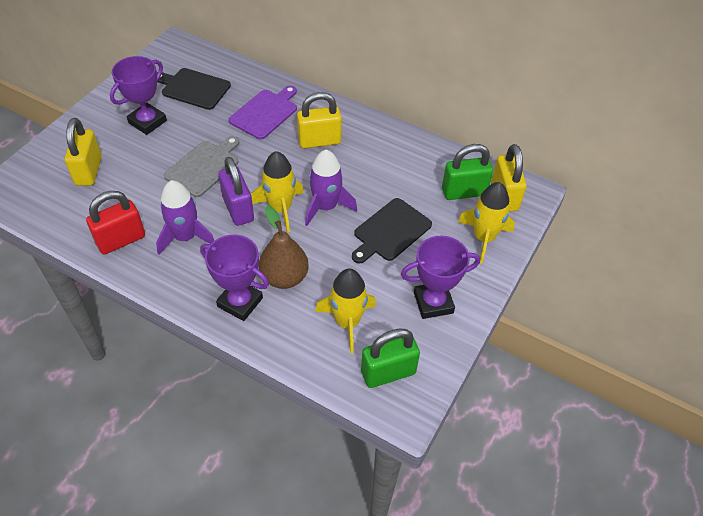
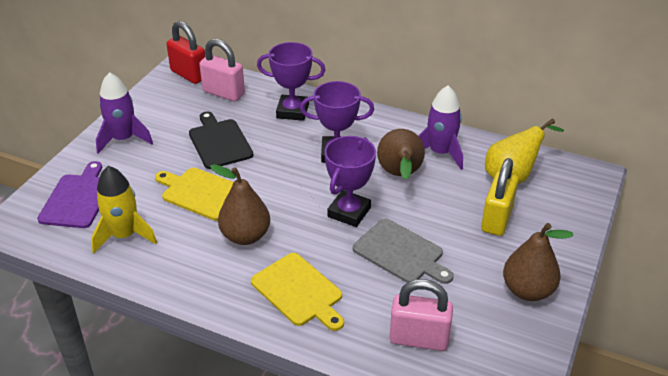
black cutting board: [157,68,231,110] [352,198,432,264] = 2 -> [189,112,253,169] = 1
brown pear: [259,205,309,289] = 1 -> [210,164,270,245] [377,129,425,180] [503,223,574,301] = 3
green padlock: [361,329,420,388] [442,144,493,200] = 2 -> none = 0
pink padlock: none = 0 -> [199,39,245,101] [390,279,453,351] = 2
purple padlock: [219,157,254,226] = 1 -> none = 0
yellow cutting board: none = 0 -> [155,168,234,221] [251,253,344,331] = 2
yellow padlock: [65,118,102,186] [297,92,342,149] [492,144,527,212] = 3 -> [481,158,519,236] = 1
yellow pear: none = 0 -> [485,118,564,184] = 1
yellow rocket: [251,151,304,233] [315,269,376,353] [458,182,515,264] = 3 -> [91,166,157,253] = 1

